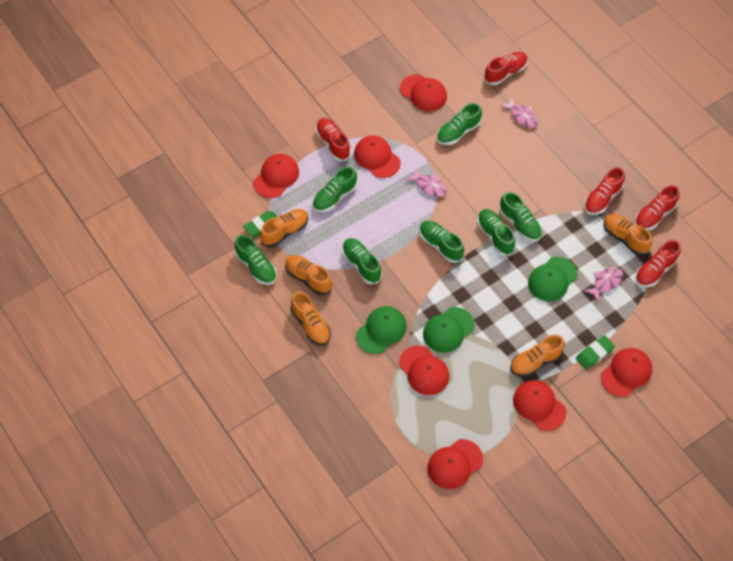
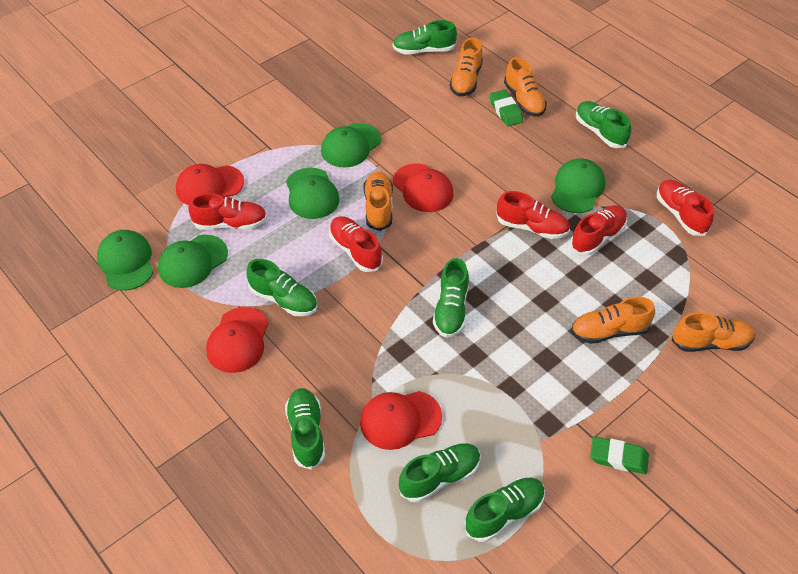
green cap: [356,306,407,354] [423,307,475,353] [528,257,577,302] = 3 -> [97,230,153,291] [158,235,228,288] [286,168,340,219] [321,123,381,168] [551,158,605,213] = 5
pink fish: [405,168,447,197] [500,97,538,128] [584,267,623,302] = 3 -> none = 0
red cap: [253,154,299,198] [354,136,401,178] [399,345,449,395] [400,74,447,111] [428,439,483,489] [513,380,566,431] [601,348,652,397] = 7 -> [176,164,244,205] [206,307,269,373] [360,391,442,450] [393,163,453,212] = 4

